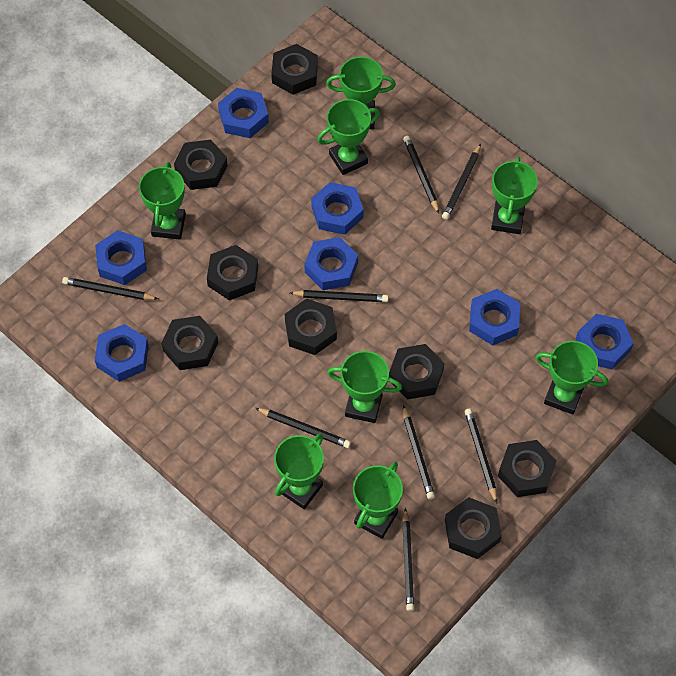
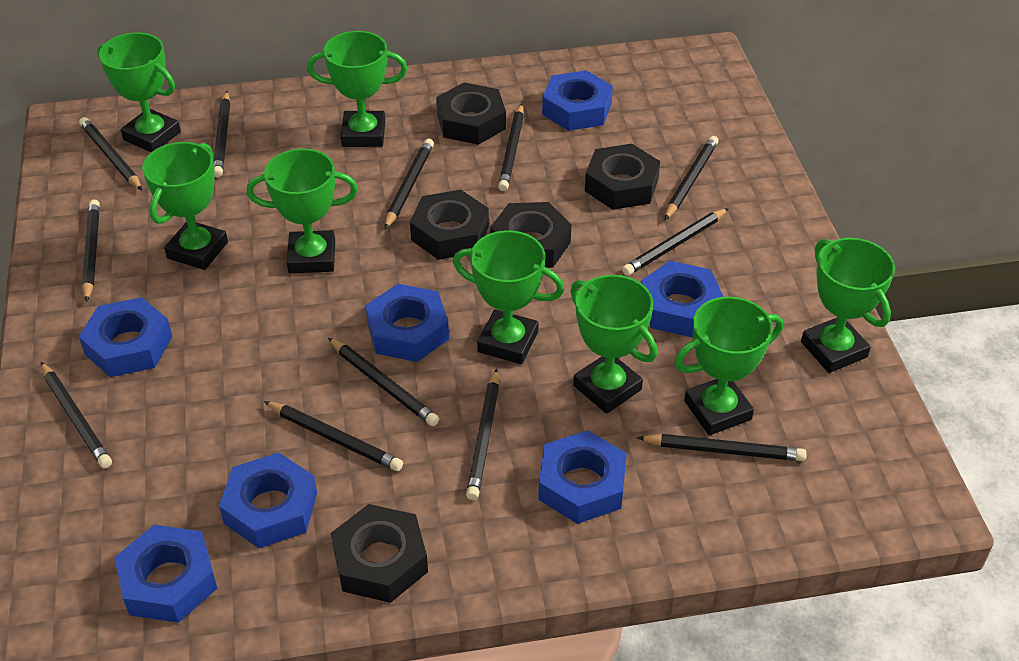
black nut: [161,316,218,370] [174,140,228,190] [207,245,258,301] [271,44,318,95] [285,298,337,355] [389,344,445,400] [445,497,502,559] [498,440,556,497] = 8 -> [331,504,428,603] [410,190,489,260] [436,82,506,145] [490,202,571,268] [585,144,660,210] = 5
black pencil: [62,277,158,300] [255,408,351,448] [290,290,389,302] [402,508,414,611] [403,136,439,213] [403,405,435,500] [442,144,481,220] [465,408,497,503] = 8 -> [41,362,112,468] [79,117,142,190] [82,200,100,302] [213,91,230,177] [264,401,403,471] [328,338,439,426] [385,139,434,229] [466,369,499,500] [498,103,524,191] [622,208,729,276] [637,434,807,461] [665,136,719,220] = 12

